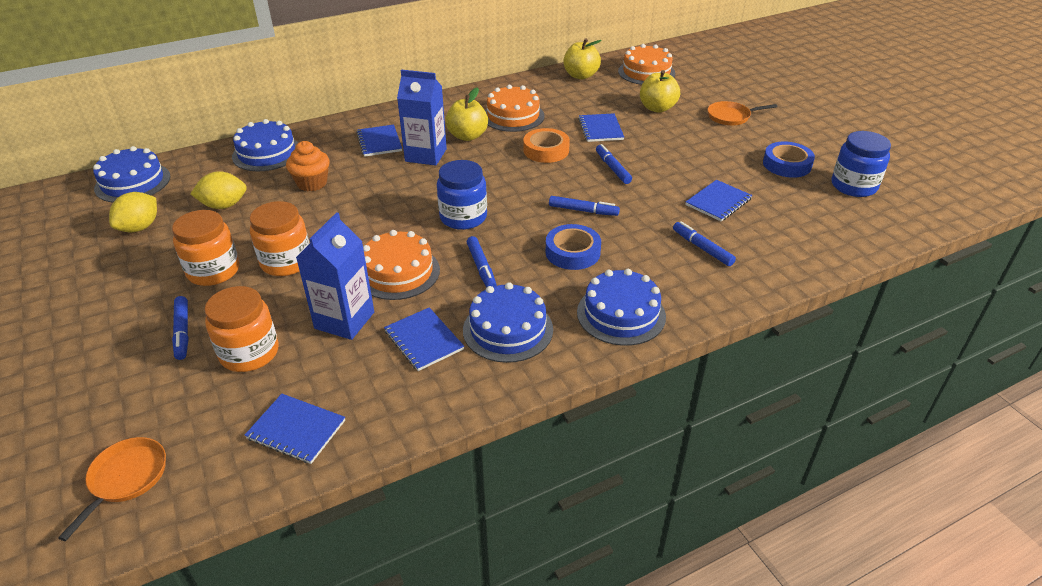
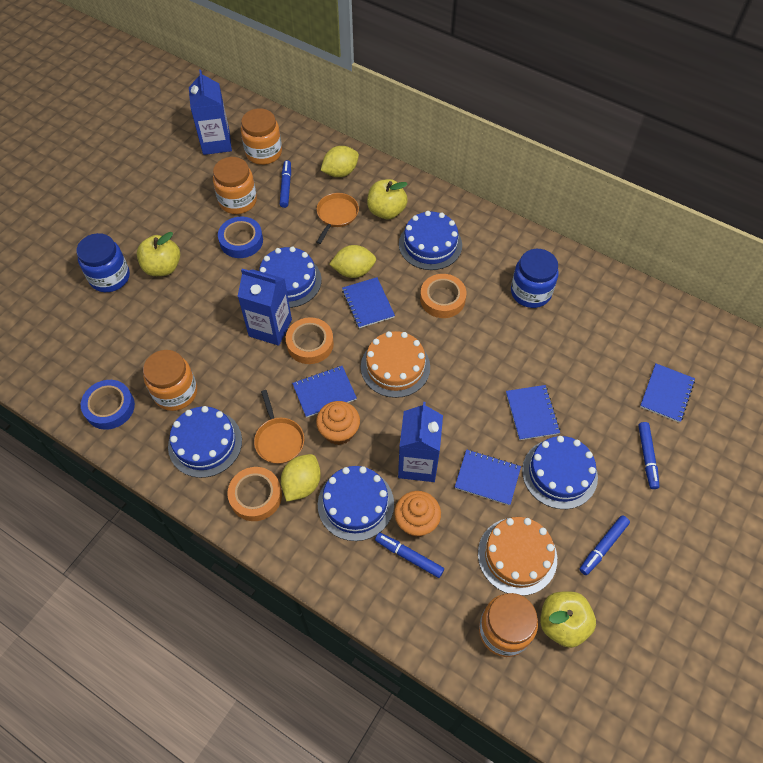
blue cake: [93,146,171,202] [232,119,298,171] [463,282,553,363] [577,269,666,346] = 4 -> [168,406,242,478] [259,246,321,308] [318,466,394,541] [399,211,462,270] [522,436,598,509] = 5
blue carton: [296,212,374,340] [397,70,447,166] = 2 -> [189,70,232,155] [237,269,292,346] [398,402,443,482] = 3
blue marker: [172,296,189,360] [467,236,497,288] [549,196,620,216] [596,144,632,184] [673,221,736,266] = 5 -> [280,160,291,208] [375,533,444,578] [579,516,630,575] [638,422,659,489] = 4
orange cake: [363,230,440,300] [485,85,545,132] [618,44,675,85] = 3 -> [361,331,430,398] [478,517,557,596] = 2
orange cupcake: [286,141,330,191] = 1 -> [316,401,360,445] [394,491,441,537] = 2
orange jar: [172,210,239,286] [204,286,279,372] [249,201,310,276] = 3 -> [143,350,197,411] [213,157,257,214] [241,108,282,165] [479,593,538,657] = 4
orange tape: [523,128,570,163] = 1 -> [227,467,282,521] [286,317,334,364] [420,274,467,318] = 3
yellow lemon: [109,192,157,233] [191,171,247,209] = 2 -> [281,454,321,501] [321,146,359,177] [329,245,376,278] = 3

